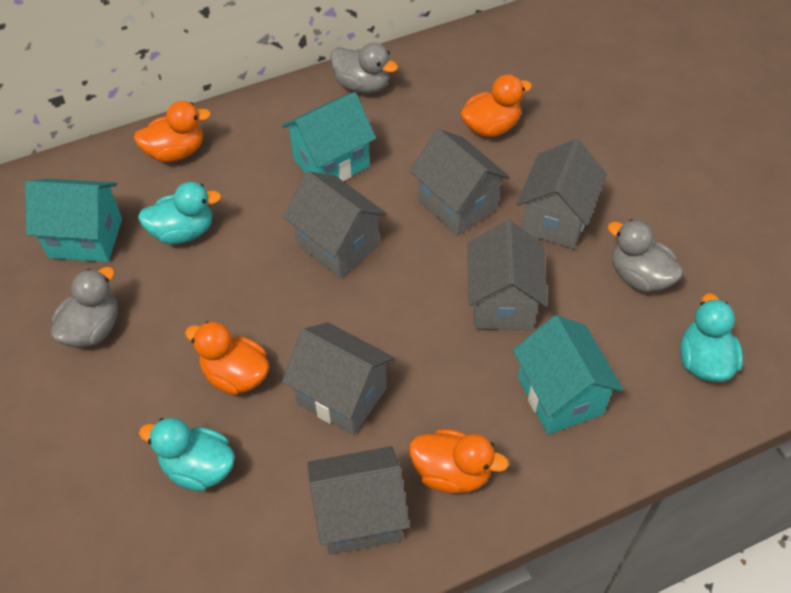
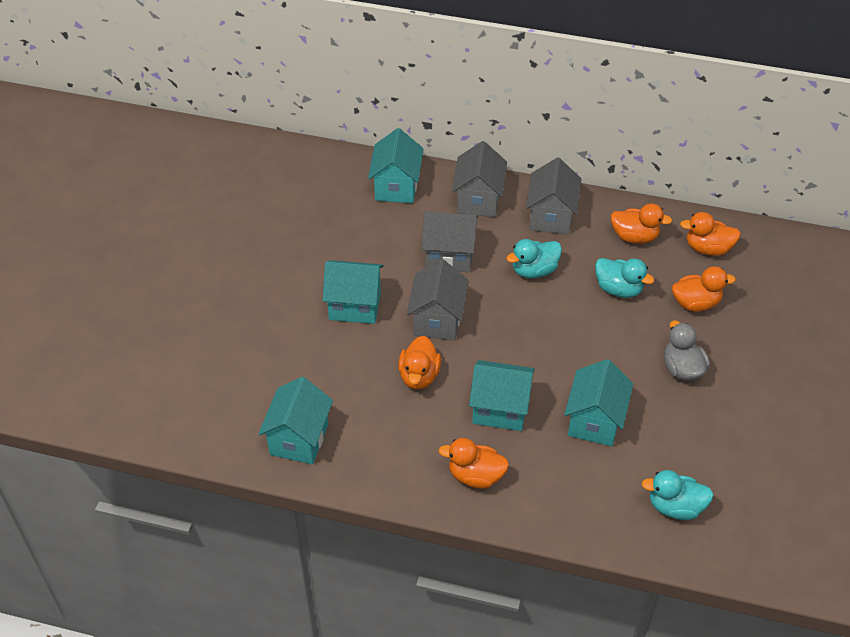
grey duck: [51,267,118,348] [330,43,398,94] [608,219,683,292] = 3 -> [664,320,710,381] = 1
grey house: [282,322,395,435] [284,171,387,278] [307,446,410,555] [410,129,510,236] [468,220,548,330] [517,139,607,249] = 6 -> [407,259,469,340] [421,211,478,272] [452,141,507,217] [526,157,582,235] = 4
orange duck: [134,101,211,162] [185,321,269,395] [409,429,509,494] [460,74,532,137] = 4 -> [398,336,441,389] [439,438,509,489] [611,203,672,244] [672,266,736,312] [680,212,741,256] = 5
turquoise house: [25,178,122,262] [282,92,376,181] [513,315,624,434] = 3 -> [258,377,333,464] [322,260,384,324] [368,128,423,203] [469,360,535,431] [564,359,633,446] = 5

